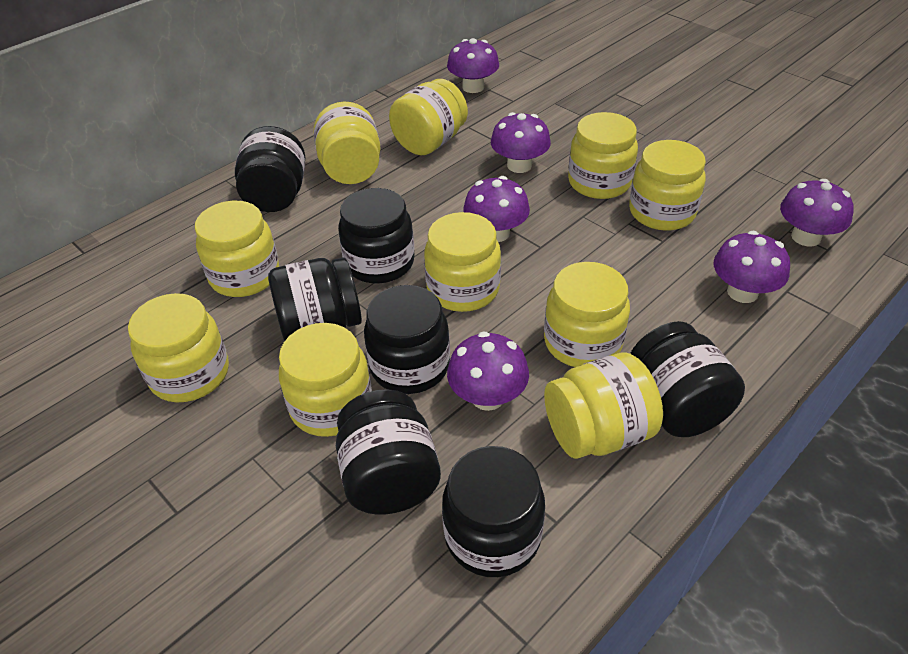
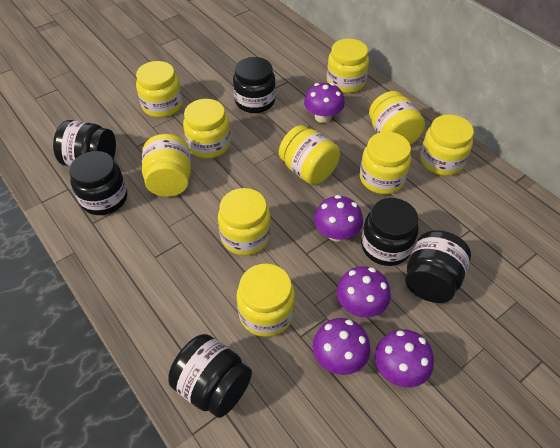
black jar: [235,126,305,212] [268,257,362,341] [336,389,441,515] [338,188,415,283] [364,285,450,394] [442,446,545,577] [630,321,745,437] = 7 -> [53,120,116,167] [69,151,127,215] [168,334,252,418] [233,57,276,113] [361,198,419,266] [405,230,471,303] = 6
purple mushroom: [447,38,499,93] [447,331,529,411] [463,176,530,242] [491,112,551,173] [714,231,790,303] [780,179,854,247] = 6 -> [304,83,345,123] [313,318,370,375] [314,195,363,242] [337,266,391,317] [375,329,434,388] = 5

